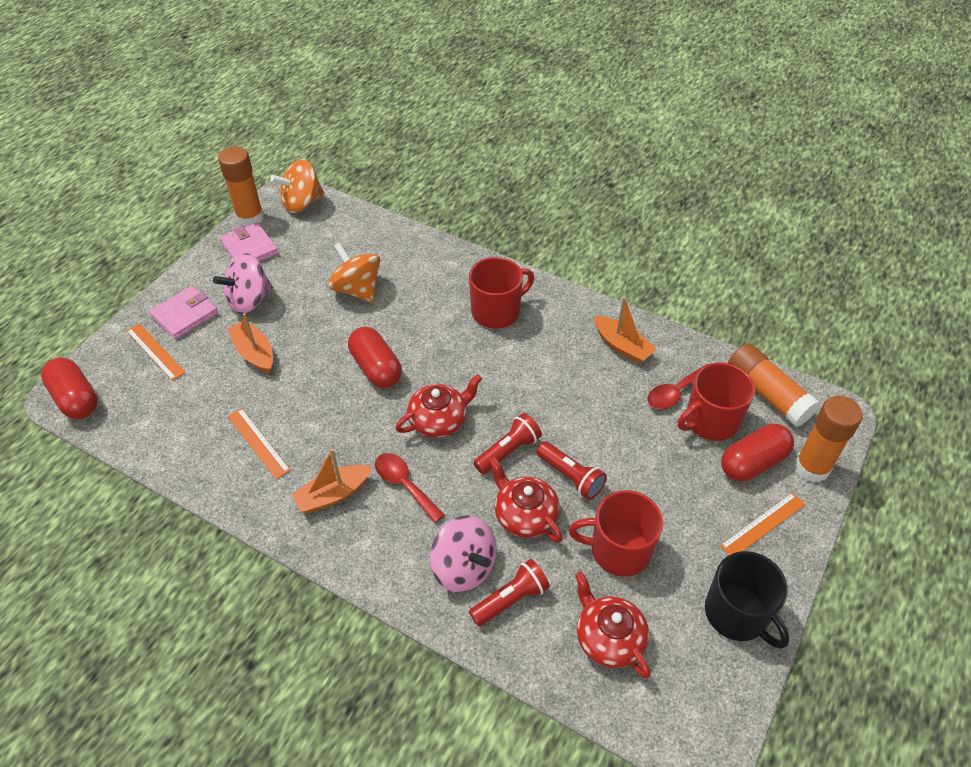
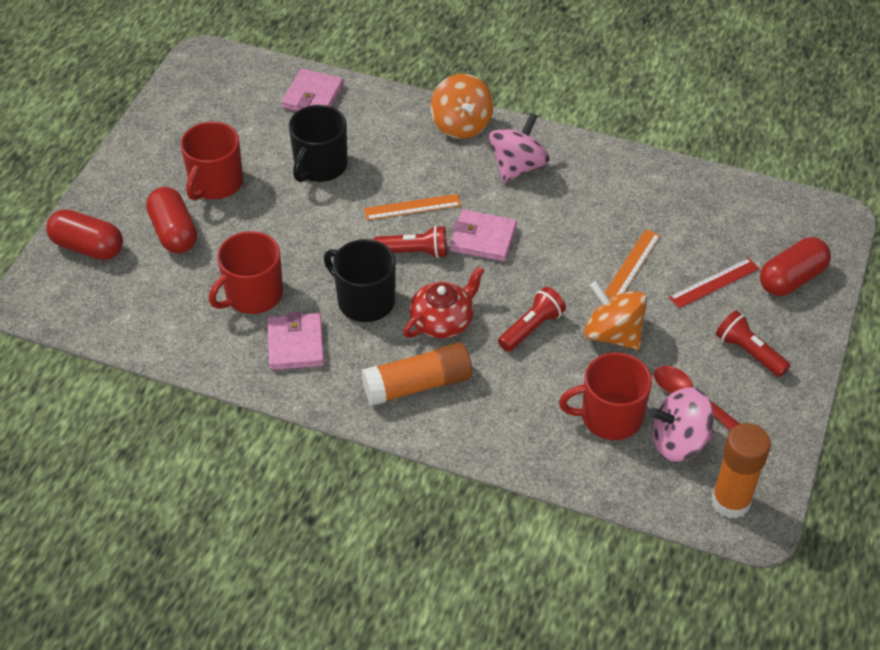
black mug: [705,551,790,649] = 1 -> [289,105,348,182] [324,239,396,322] = 2
orange boat: [227,313,273,373] [292,449,372,513] [594,297,657,364] = 3 -> none = 0
orange glue stick: [218,146,264,226] [728,343,820,427] [794,396,863,483] = 3 -> [361,342,472,406] [711,423,771,519] = 2
orange ruler: [126,323,186,381] [227,408,291,479] [720,492,805,555] = 3 -> [364,194,461,220] [605,229,660,298] = 2
pink wallet: [149,286,218,339] [220,222,278,262] = 2 -> [267,311,324,370] [282,69,344,111] [450,210,517,262] = 3
red ruler: none = 0 -> [669,258,759,308] = 1
red spoon: [375,453,445,523] [647,364,708,409] = 2 -> [654,366,740,430] = 1
red teapot: [395,374,482,438] [489,457,563,543] [575,571,650,678] = 3 -> [403,266,485,338] = 1

